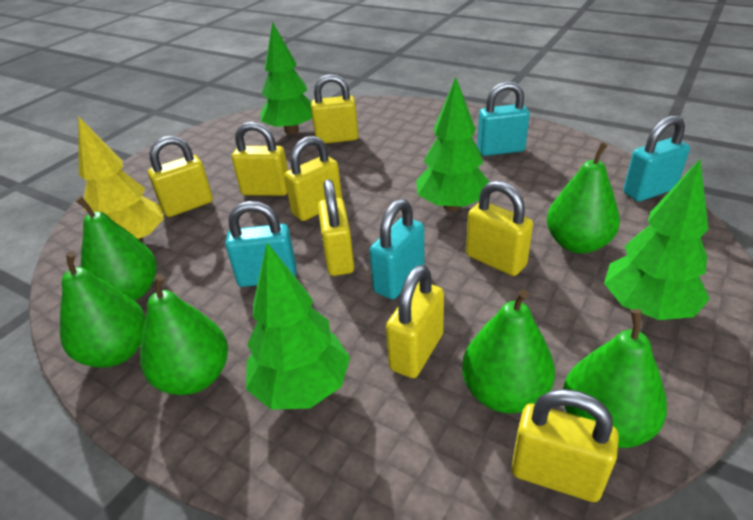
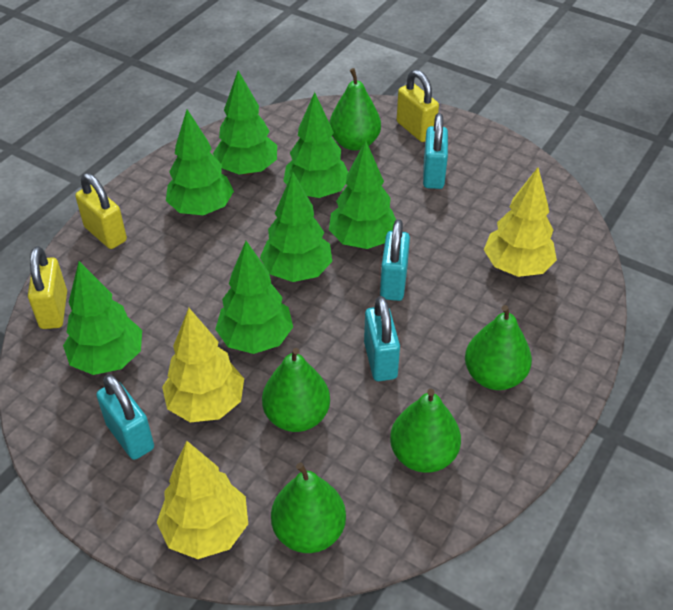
green pear: [60,251,146,367] [76,196,157,301] [140,274,228,395] [462,289,555,414] [547,142,620,253] [563,309,667,448] = 6 -> [262,348,330,432] [271,463,346,553] [329,68,381,151] [390,389,461,473] [465,305,532,390] = 5
green tree: [246,243,350,410] [260,22,312,134] [416,77,489,211] [604,159,710,320] = 4 -> [63,261,142,375] [166,109,234,215] [213,70,277,175] [215,241,293,354] [260,172,332,282] [284,92,348,198] [329,140,396,249] = 7
yellow padlock: [148,136,213,217] [232,122,288,196] [284,136,342,221] [311,74,358,144] [318,179,354,276] [386,265,444,378] [466,181,533,276] [511,389,619,502] = 8 -> [28,246,67,329] [75,173,127,249] [397,70,439,142] = 3
yellow tree: [78,116,164,243] = 1 -> [157,441,248,559] [162,308,244,422] [484,168,557,277] = 3

